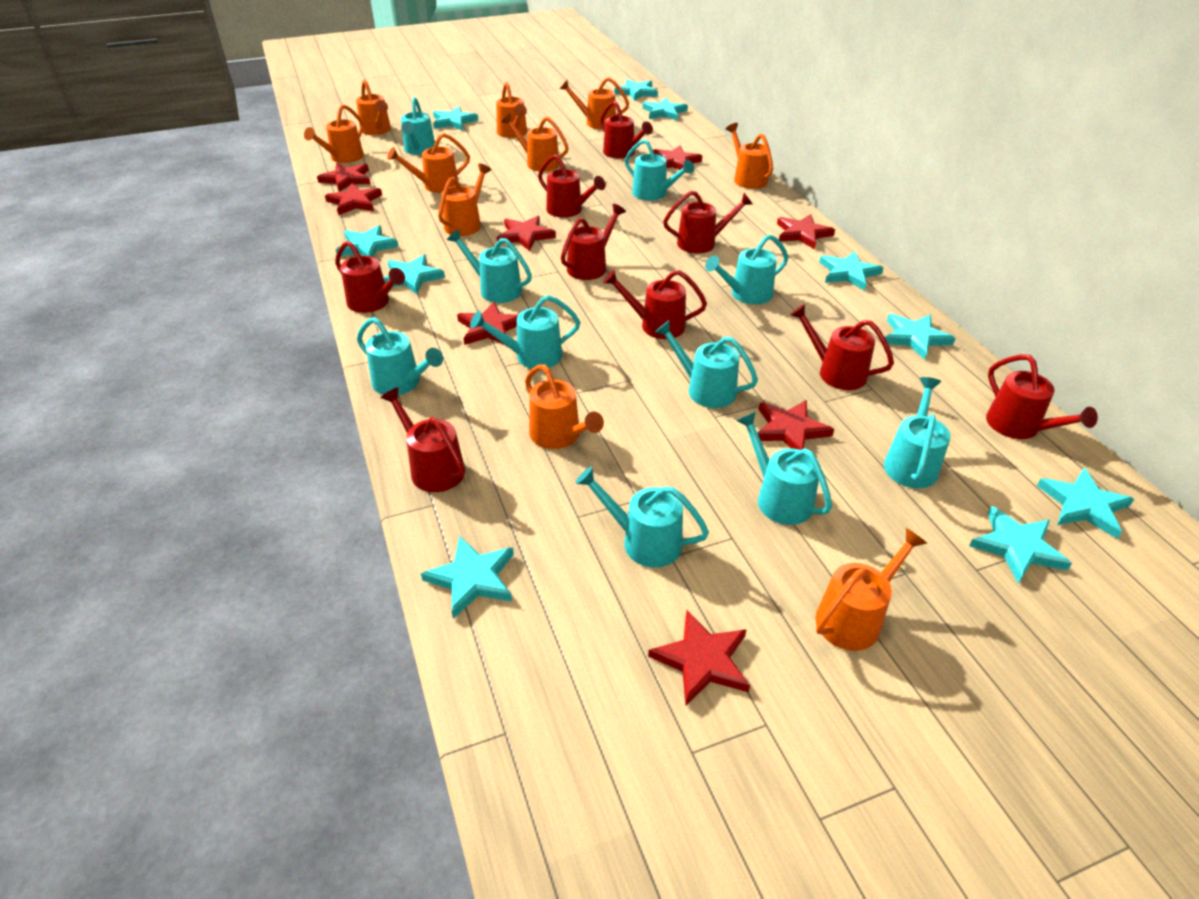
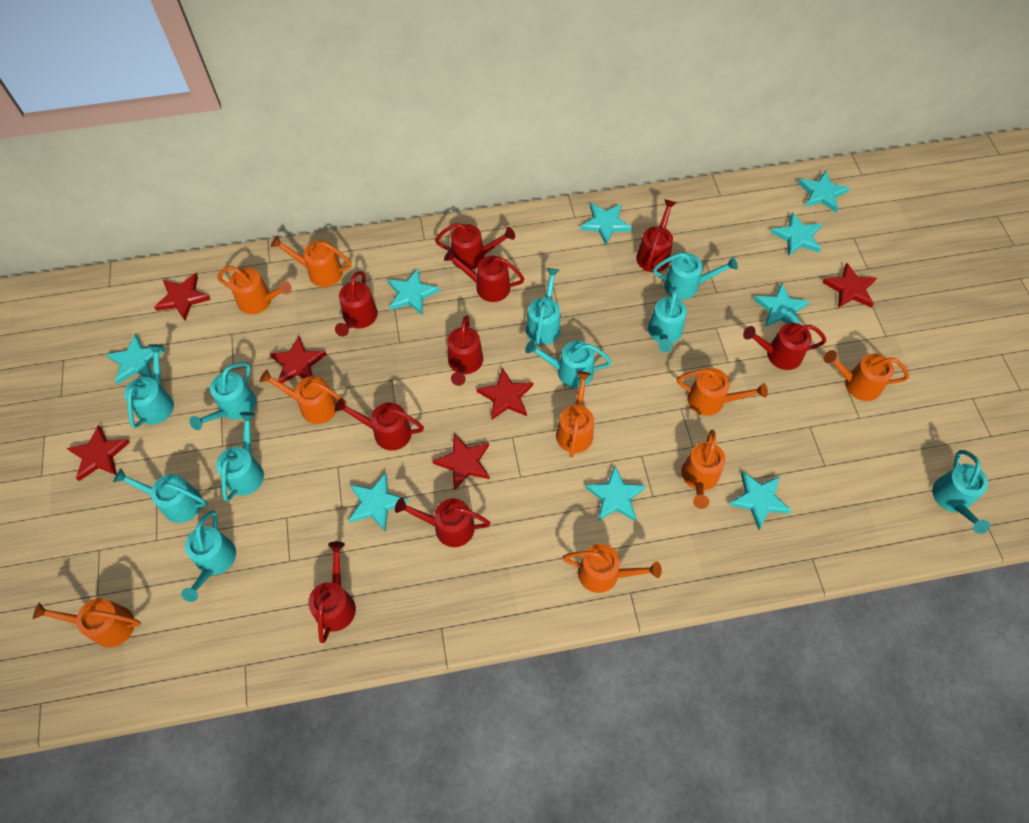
orange watering can: [304,104,364,163] [356,79,391,135] [387,133,470,193] [438,163,491,236] [496,82,527,138] [501,113,569,172] [525,364,604,449] [560,77,629,129] [726,123,773,189] [815,528,927,651] = 10 -> [33,598,141,648] [217,266,292,314] [260,369,347,424] [271,235,352,287] [556,371,594,458] [562,544,662,593] [677,368,768,416] [681,430,726,509] [824,350,909,401] = 9
red star: [317,163,371,192] [325,184,382,215] [457,302,519,345] [497,216,556,251] [648,610,750,706] [653,145,702,173] [757,400,834,450] [777,214,835,249] = 8 -> [67,425,130,481] [154,273,211,321] [270,336,327,384] [432,433,490,491] [477,368,533,420] [822,263,877,308] = 6
turquoise star: [336,225,398,257] [384,255,445,295] [421,536,514,619] [433,106,479,130] [614,79,658,101] [642,98,688,121] [819,251,883,290] [885,314,956,360] [969,506,1072,583] [1037,468,1134,539] = 10 -> [106,334,165,385] [349,473,408,532] [387,269,440,315] [580,203,632,245] [585,466,646,522] [729,471,792,530] [754,284,810,327] [771,212,822,256] [798,171,850,212] = 9

